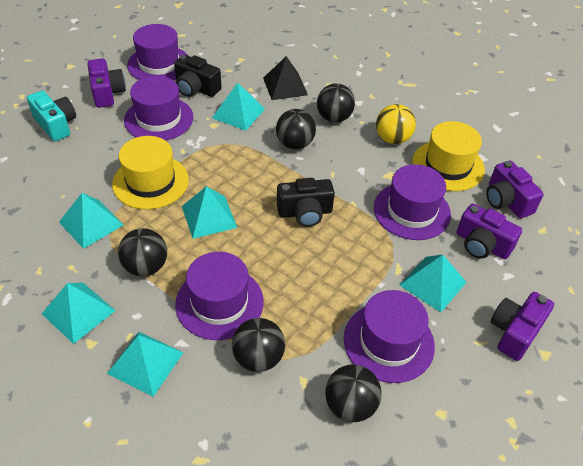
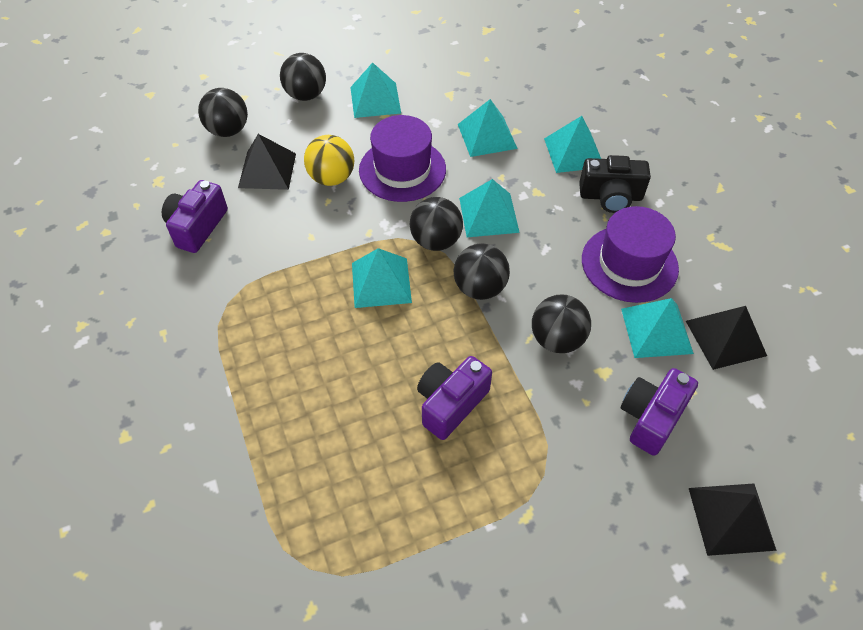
black camera: [174,55,222,97] [277,178,335,227] = 2 -> [579,155,651,213] = 1
black pyramid: [263,56,308,100] = 1 -> [238,134,296,190] [686,306,767,370] [689,483,777,556] = 3
purple camera: [87,58,126,108] [457,204,522,259] [486,160,543,218] [491,292,554,361] = 4 -> [162,180,228,253] [417,356,492,440] [621,368,698,456] = 3
purple hat: [124,76,193,141] [127,24,188,80] [175,252,264,340] [344,290,435,383] [374,164,451,240] = 5 -> [359,115,446,202] [582,206,679,303] = 2
turquoise camera: [27,90,76,141] = 1 -> none = 0
yellow hat: [112,136,189,209] [412,121,485,191] = 2 -> none = 0

